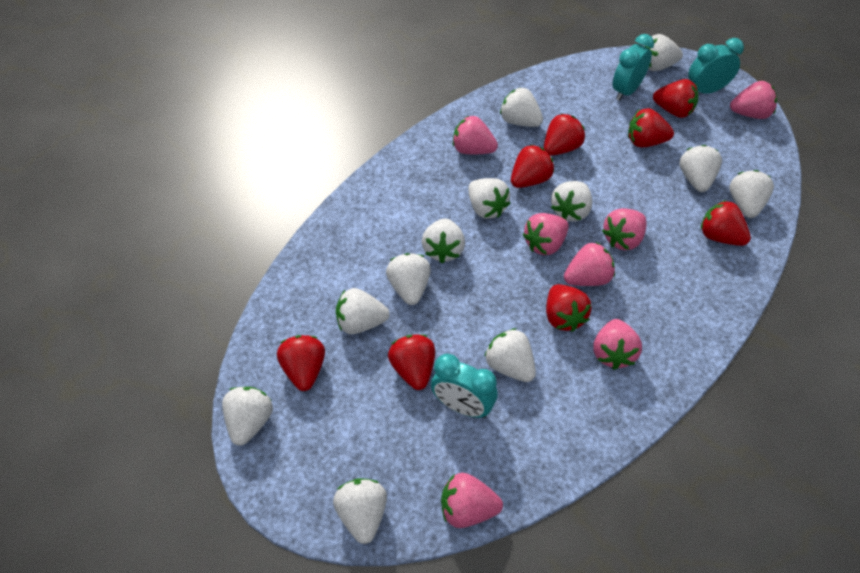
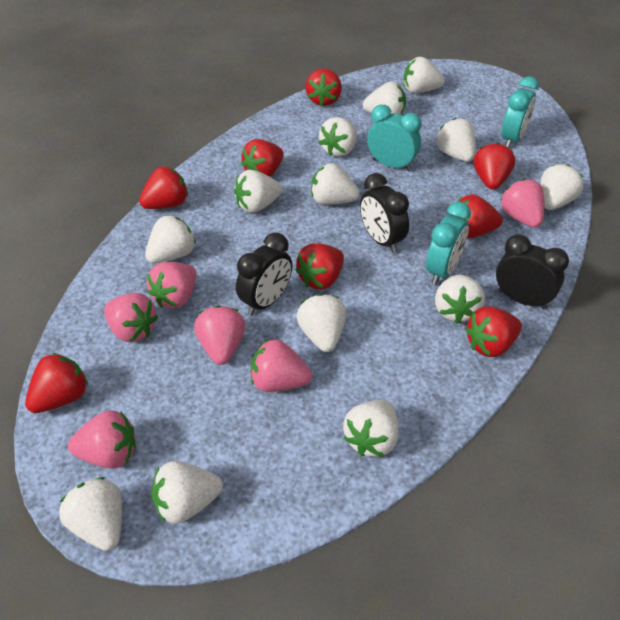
black clock: none = 0 -> [236,233,292,315] [360,173,409,253] [496,235,569,309] = 3
pink strawberry: [441,473,503,528] [453,116,498,154] [522,213,569,255] [564,242,615,286] [593,319,642,370] [602,208,647,250] [730,81,777,119] = 7 -> [68,410,136,469] [104,293,158,342] [147,262,196,309] [194,305,245,365] [251,339,312,392] [500,179,544,228] = 6
white strawberry: [222,387,273,446] [333,478,387,544] [336,288,390,334] [386,253,431,305] [422,219,465,263] [468,178,510,219] [484,328,536,382] [500,87,543,127] [551,181,592,222] [644,34,683,71] [680,145,722,192] [729,170,774,218] = 12 -> [59,477,122,551] [145,215,196,263] [152,461,223,524] [234,170,282,213] [296,294,346,352] [311,163,360,205] [319,117,357,157] [343,400,399,457] [363,81,406,115] [404,57,445,93] [435,275,485,324] [436,118,476,162] [540,164,583,210] = 13

